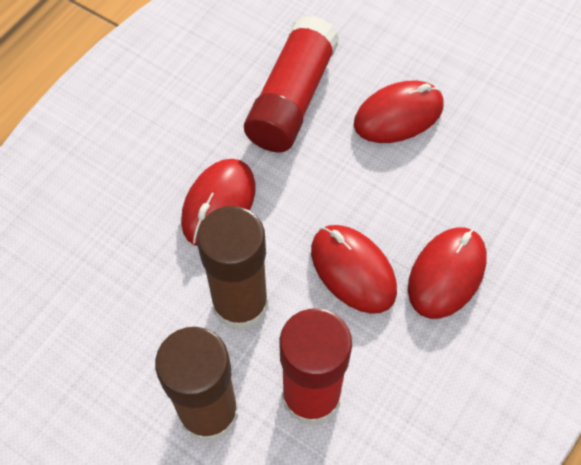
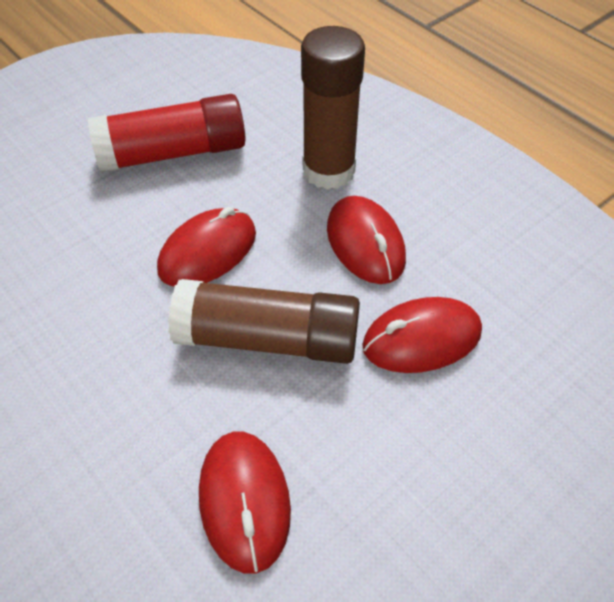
red glue stick: [244,15,339,152] [279,308,352,426] = 2 -> [88,94,245,173] = 1

